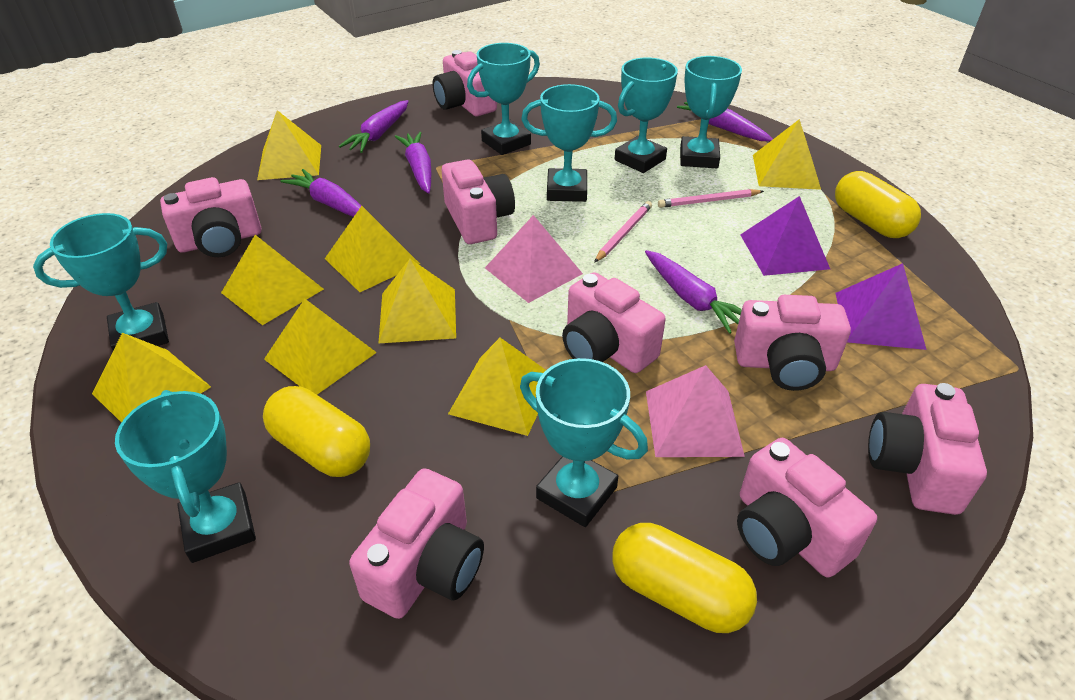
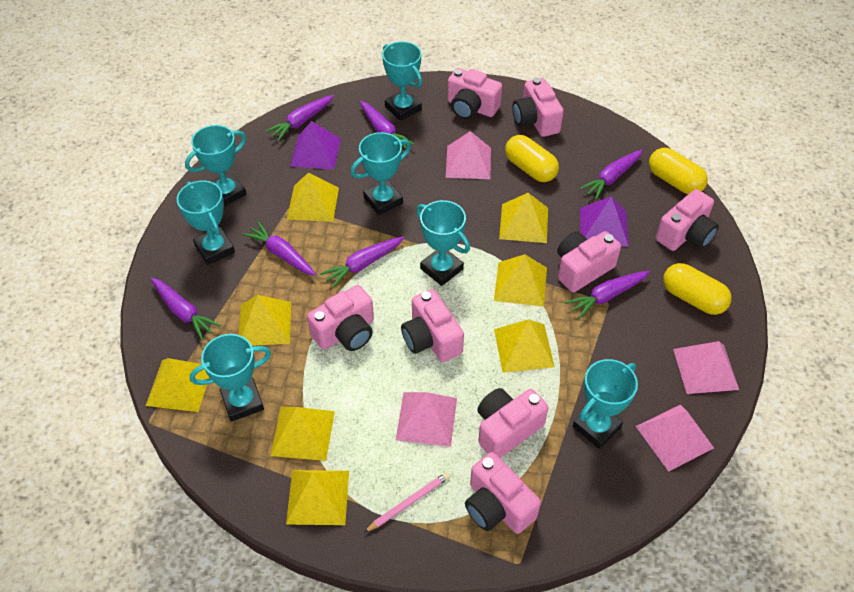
pink pencil: [594,201,652,263] [658,189,764,208] = 2 -> [364,472,450,533] = 1
pink pyramid: [485,215,583,303] [646,365,745,457] = 2 -> [396,392,457,447] [446,131,491,179] [636,405,714,472] [673,341,739,394] = 4
purple carrot: [280,169,361,217] [339,100,408,153] [395,132,431,193] [645,250,742,334] [677,102,773,141] = 5 -> [151,278,221,340] [242,221,316,276] [265,95,334,141] [320,236,404,289] [360,101,414,149] [565,271,650,319] [579,150,643,200] = 7

